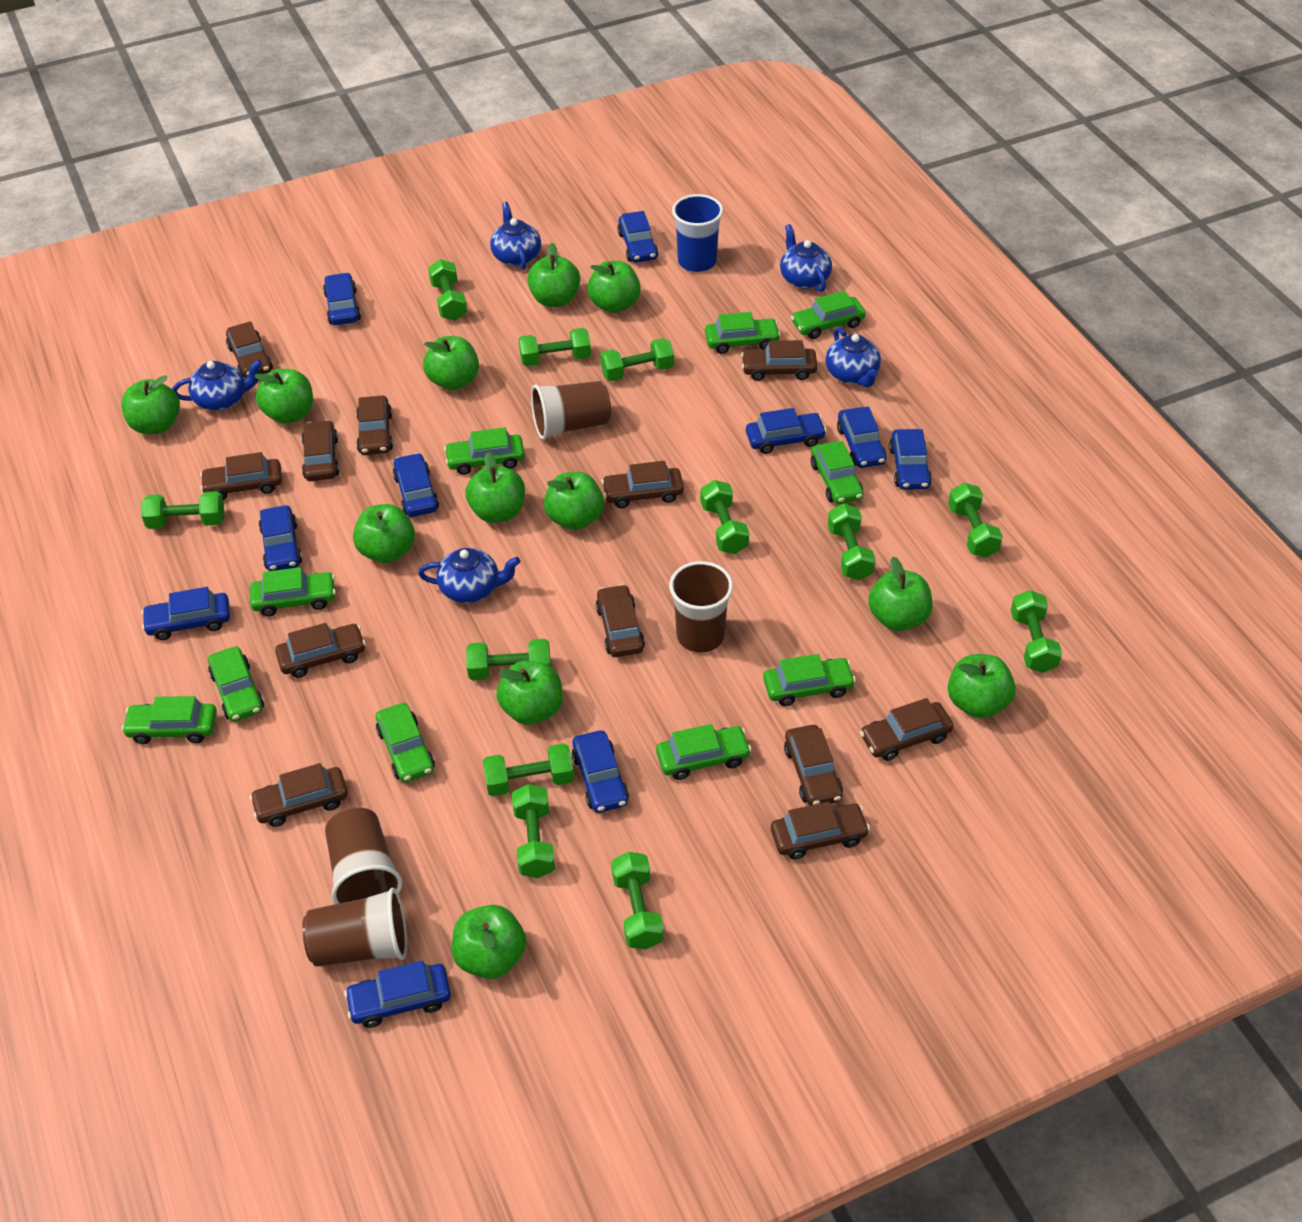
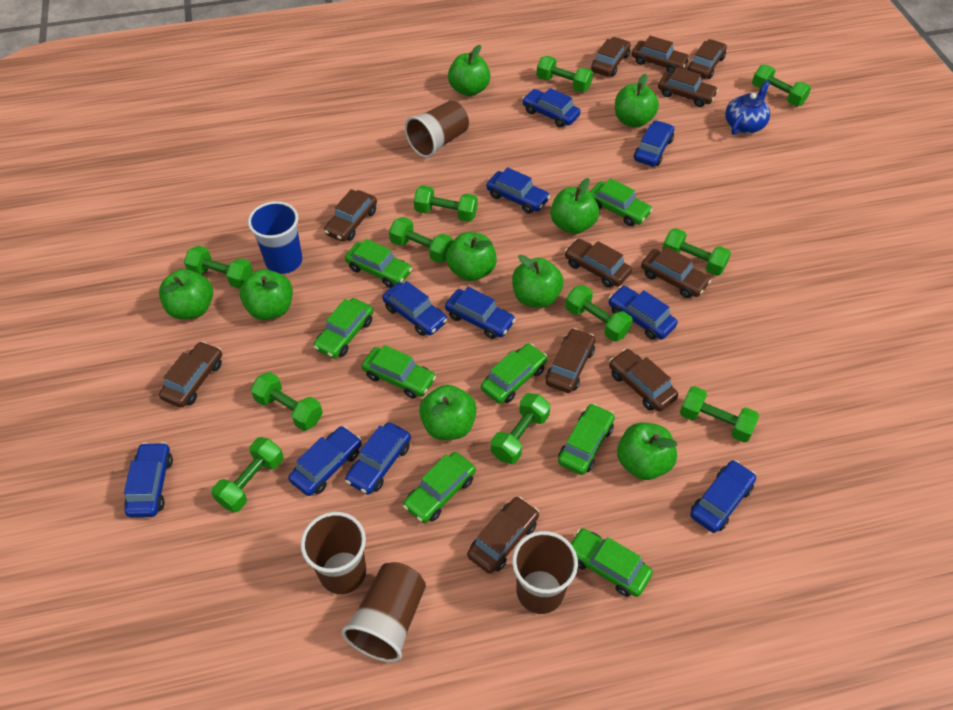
blue teapot: [172,359,262,411] [418,548,520,603] [490,202,541,270] [780,224,832,292] [826,327,881,388] = 5 -> [725,81,770,135] = 1
brown car: [200,452,282,500] [226,321,273,378] [250,763,348,827] [275,623,366,678] [301,420,339,481] [356,395,393,455] [595,584,645,657] [601,461,684,508] [741,340,817,381] [771,802,870,860] [784,725,843,806] [860,698,953,761] = 12 -> [159,341,222,408] [324,189,377,242] [467,496,539,574] [546,328,595,393] [565,239,632,288] [591,37,631,77] [609,349,678,411] [632,36,690,73] [641,247,711,298] [658,67,718,107] [688,39,727,79] = 11
green apple: [121,375,180,434] [254,369,313,424] [353,504,415,563] [423,336,479,390] [452,905,526,979] [465,452,525,523] [496,661,563,725] [527,243,580,307] [544,472,604,530] [587,261,641,313] [868,557,932,631] [948,654,1016,718] = 12 -> [159,269,213,319] [240,269,293,320] [419,385,477,440] [446,232,497,281] [448,45,491,96] [512,255,564,308] [551,178,599,234] [615,74,659,127] [617,423,677,480] = 9
green car: [122,696,217,744] [208,646,264,722] [250,567,336,616] [376,703,435,783] [444,427,525,475] [656,724,751,780] [705,312,781,354] [763,654,856,706] [791,291,866,339] [811,441,863,504] = 10 -> [313,298,373,359] [345,239,412,288] [362,345,436,399] [403,452,476,523] [481,343,547,404] [558,403,615,475] [571,528,653,597] [590,178,653,226] = 8
green dumbbell: [141,491,224,529] [428,259,467,321] [466,639,551,681] [483,743,574,796] [512,784,555,878] [518,328,591,367] [600,338,674,381] [611,852,664,949] [700,480,749,554] [828,503,876,580] [948,483,1003,558] [1011,590,1062,673] = 12 -> [184,246,253,289] [211,437,283,513] [251,372,323,431] [389,217,453,263] [414,185,477,222] [491,393,550,464] [537,56,593,92] [565,285,633,342] [662,228,731,276] [680,386,759,442] [752,65,811,106] = 11

